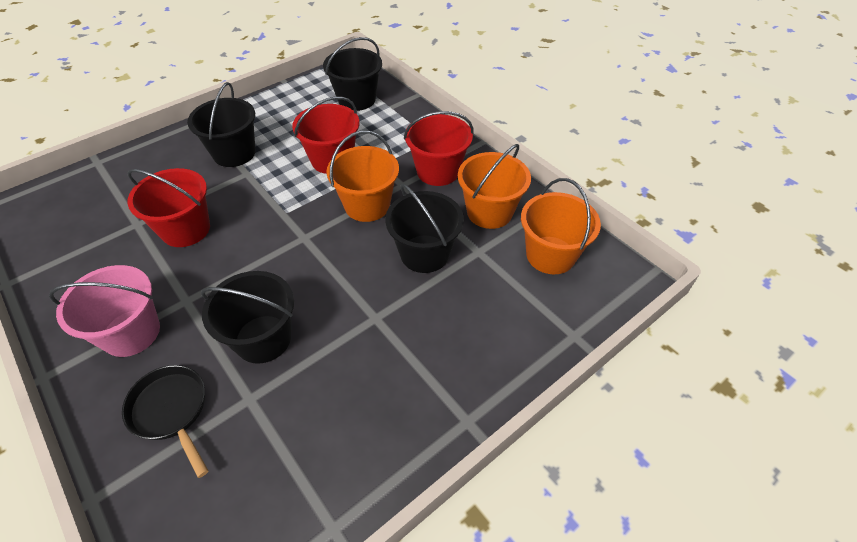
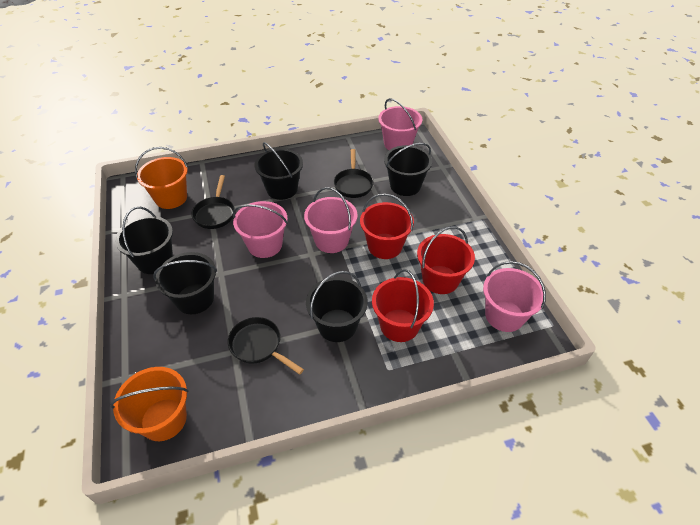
black bucket: [187,82,255,167] [201,271,294,364] [323,37,382,111] [385,183,464,273] = 4 -> [115,207,173,274] [153,252,217,314] [255,142,303,200] [306,271,368,342] [384,143,432,196] = 5
black pan: [122,365,209,478] = 1 -> [191,175,235,229] [228,317,304,374] [334,149,374,198] = 3
orange bucket: [326,131,399,222] [458,144,531,229] [521,178,601,274] = 3 -> [110,367,188,441] [135,147,188,209] = 2
pink bucket: [49,265,160,357] = 1 -> [233,201,288,258] [304,187,358,253] [378,98,422,150] [483,261,546,332] = 4

